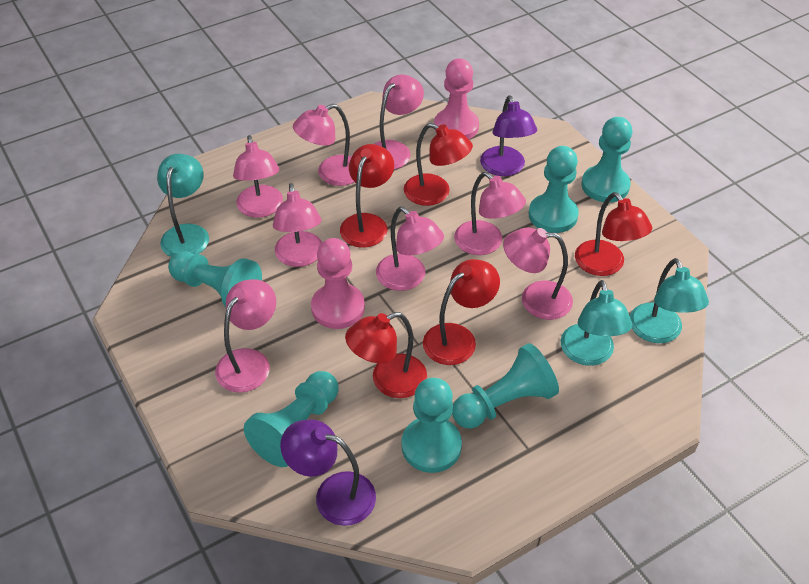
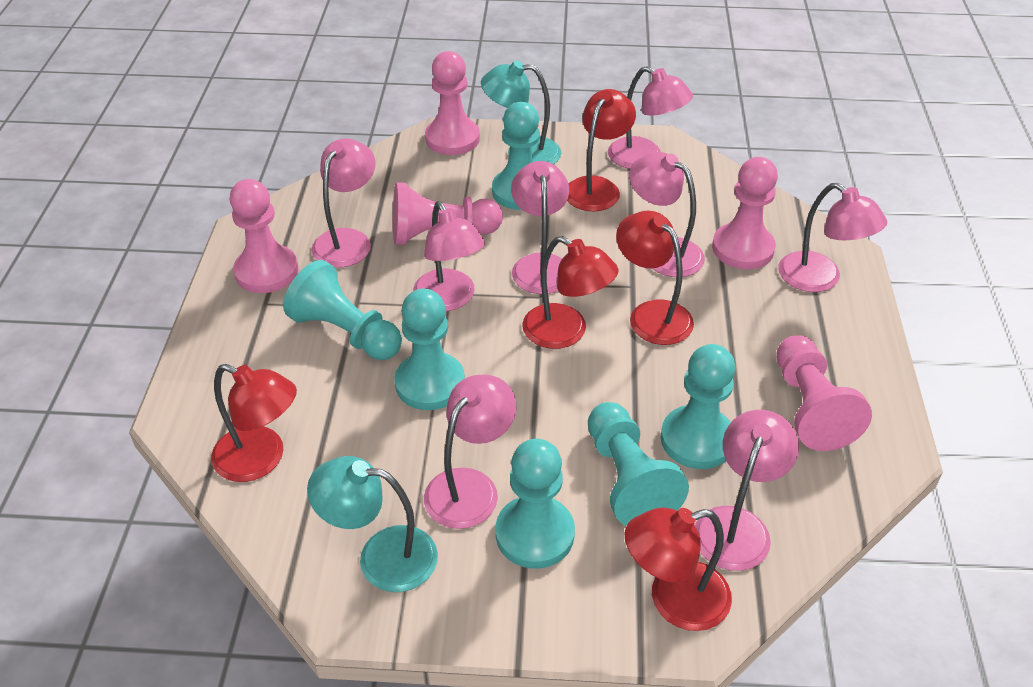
pink pawn: [311,238,365,329] [434,58,479,139] = 2 -> [230,179,298,293] [393,182,502,245] [425,51,480,155] [712,157,778,269] [776,335,872,451] = 5
purple lamp: [280,420,376,526] [480,95,537,176] = 2 -> none = 0
turquoise lamp: [157,154,209,257] [560,280,632,366] [630,258,709,343] = 3 -> [307,456,438,592] [481,60,561,164] = 2

